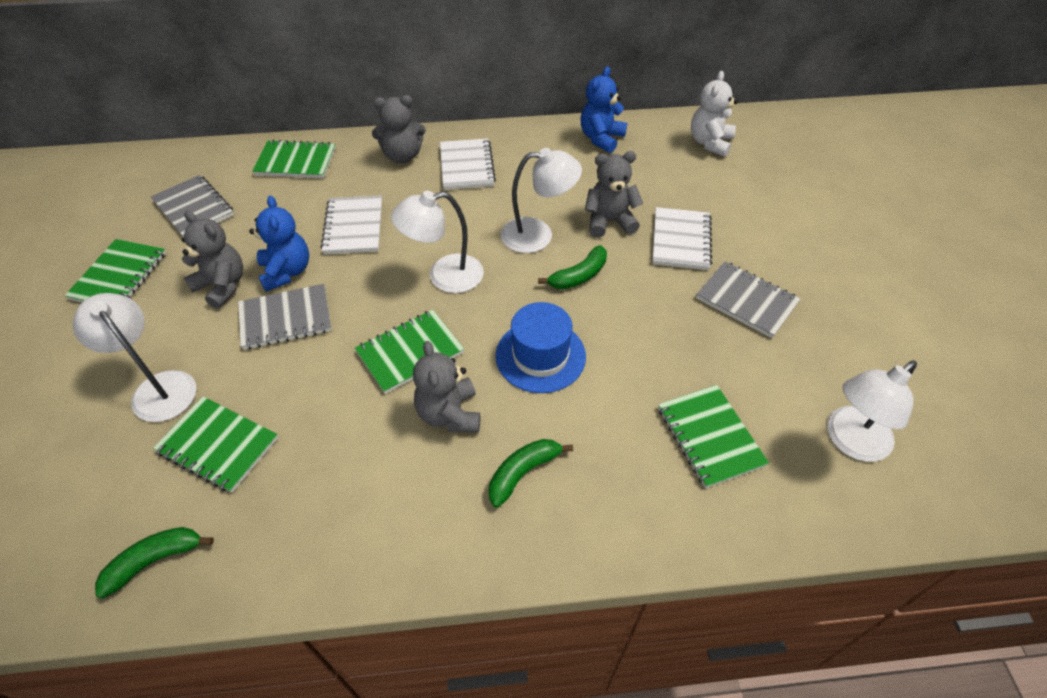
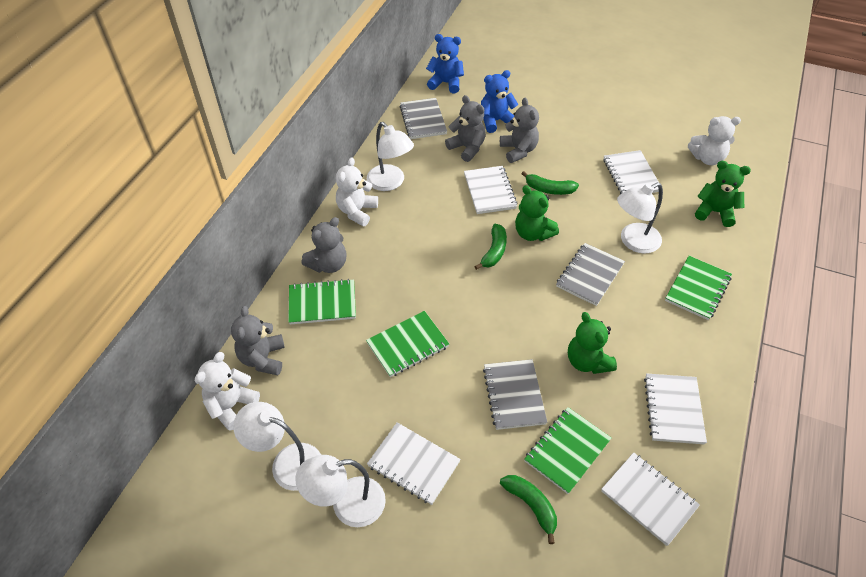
blue hat: [495,302,586,393] = 1 -> none = 0
green notebook: [65,239,166,302] [153,397,278,493] [252,140,336,178] [355,310,464,394] [658,385,769,488] = 5 -> [288,279,356,324] [366,311,449,377] [524,407,612,494] [665,256,732,320] = 4
green teddy bear: none = 0 -> [515,185,559,241] [568,312,617,374] [695,161,751,227] = 3
white notebook: [320,195,382,254] [440,138,496,190] [652,207,712,270] = 3 -> [367,422,461,505] [464,166,518,214] [601,452,700,546] [603,150,659,194] [644,373,707,444] = 5
white teddy bear: [691,71,738,157] = 1 -> [195,352,260,431] [336,157,378,226] [688,116,741,165] = 3

